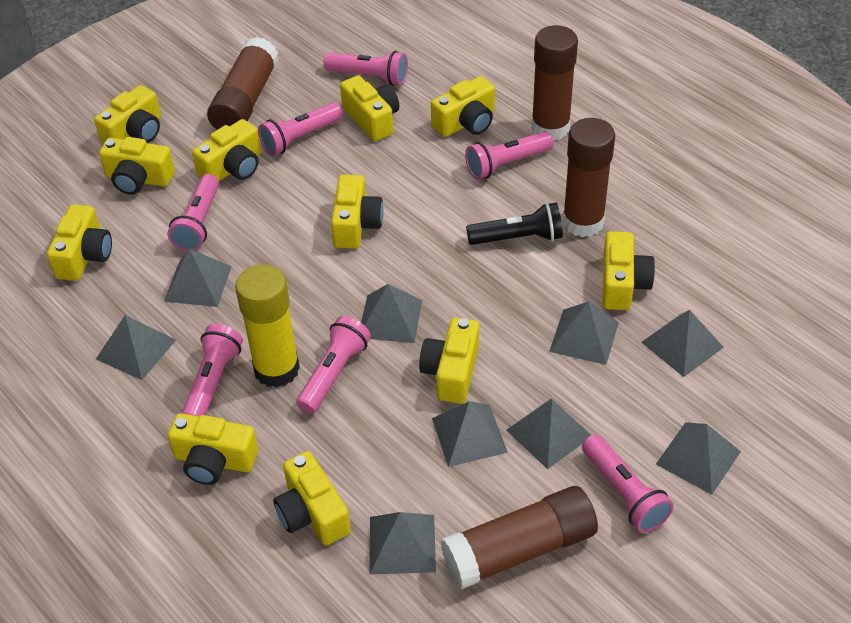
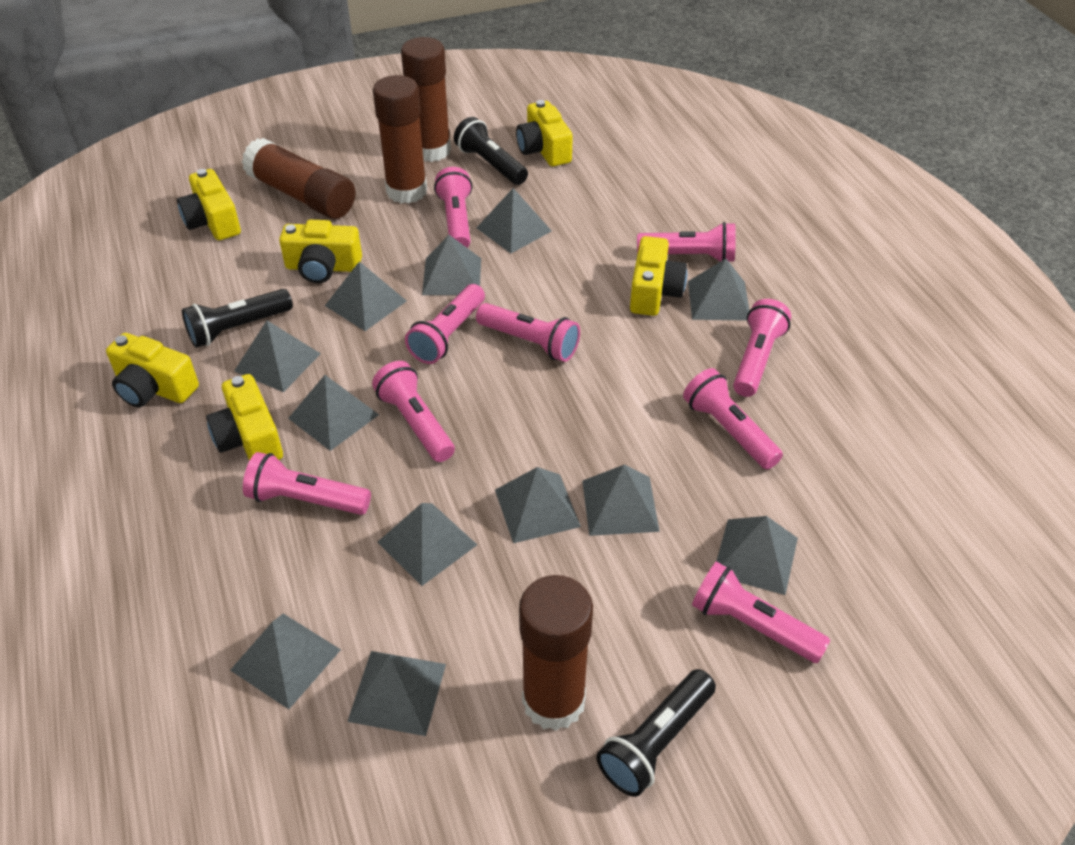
black flashlight: [466,202,563,245] = 1 -> [182,289,293,348] [454,117,528,185] [597,669,716,797] = 3
grey pyramid: [96,315,176,380] [164,249,232,307] [361,284,422,343] [370,512,436,574] [432,401,508,467] [506,399,591,469] [549,302,619,365] [641,310,724,377] [656,422,741,495] = 9 -> [230,614,341,709] [234,321,321,392] [288,375,379,451] [325,261,407,331] [347,651,446,736] [377,503,477,586] [422,235,481,295] [477,188,552,253] [495,467,581,543] [582,465,660,536] [688,259,750,321] [717,516,798,595] = 12
pink flashlight: [167,174,219,251] [182,324,243,417] [258,102,343,156] [296,316,371,414] [324,51,408,86] [465,131,554,179] [582,434,674,533] = 7 -> [243,452,371,515] [372,361,455,462] [405,284,485,364] [434,167,472,248] [476,303,580,362] [637,222,736,262] [683,368,783,469] [692,561,830,663] [733,299,791,397] = 9
yellow camera: [47,205,112,281] [94,85,161,144] [99,137,175,195] [168,413,258,485] [192,119,261,181] [273,451,351,545] [331,175,384,249] [340,75,399,141] [419,318,479,404] [431,76,495,137] [603,231,655,310] = 11 -> [106,333,199,407] [177,169,241,240] [206,374,283,461] [279,220,362,283] [516,100,573,166] [630,236,687,316] = 6
yellow glue stick: [235,264,300,388] = 1 -> none = 0

